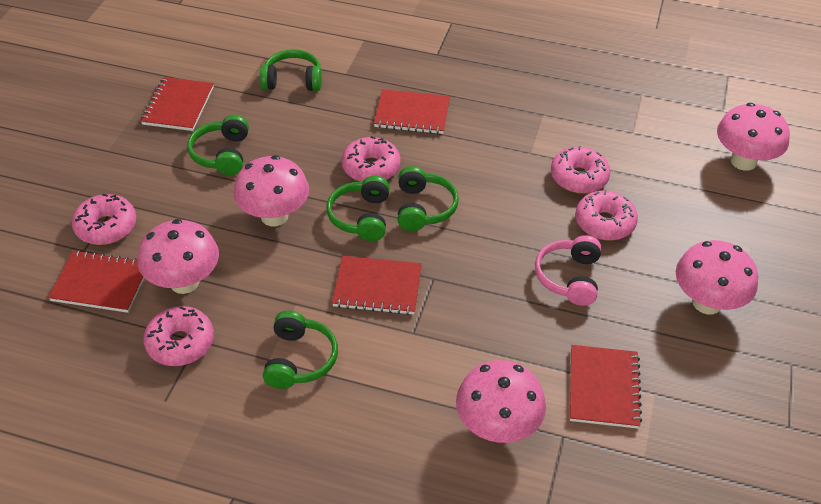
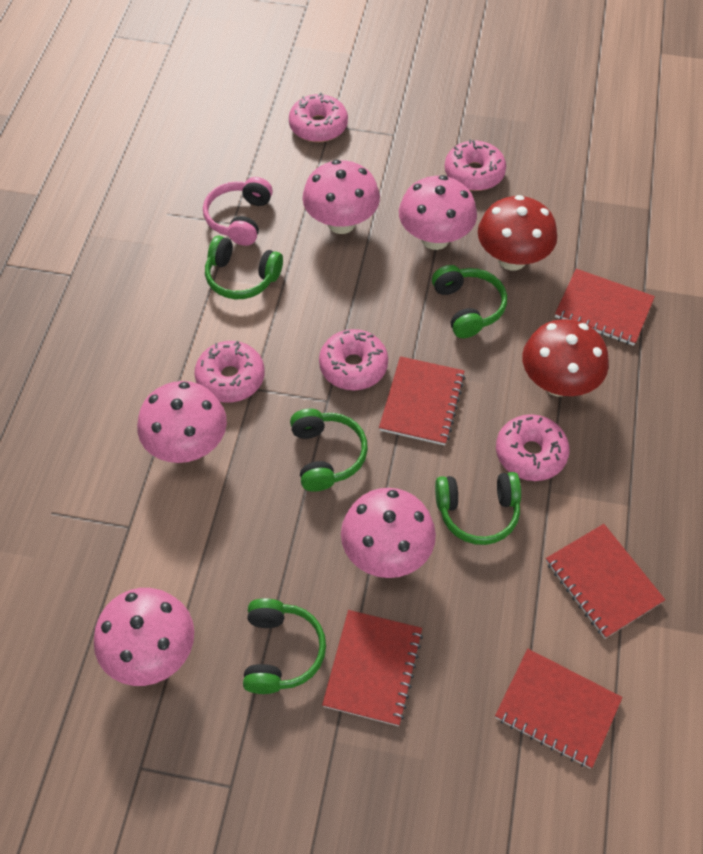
red mushroom: none = 0 -> [478,195,557,270] [522,319,609,397] = 2

